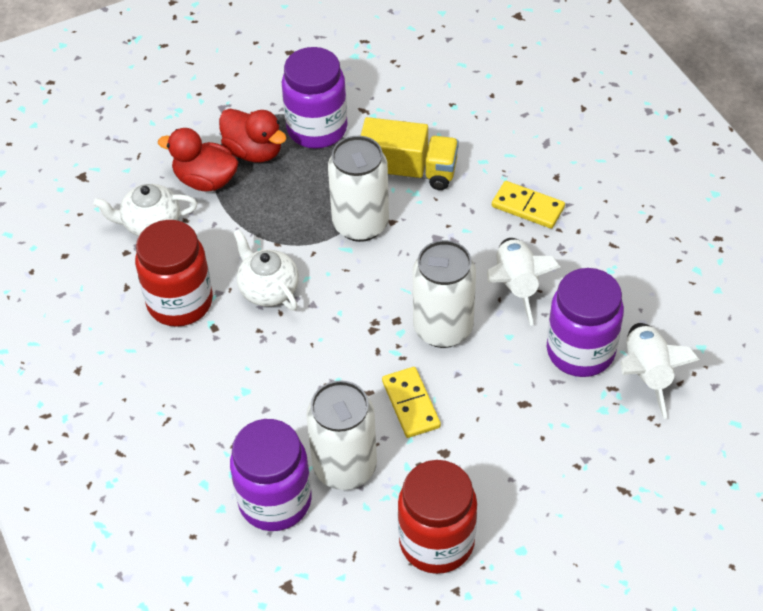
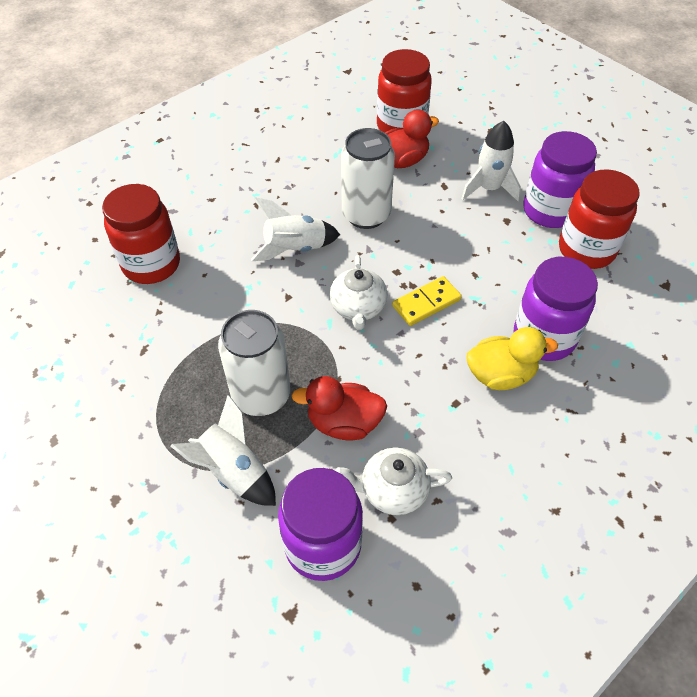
red jar: [135,220,213,327] [398,460,477,574] = 2 -> [102,184,180,284] [377,49,432,133] [559,169,640,269] = 3
white can: [306,380,377,490] [328,136,389,242] [413,240,476,348] = 3 -> [218,310,290,416] [341,128,395,229] = 2
white rocket: [487,238,560,326] [620,323,700,419] = 2 -> [171,394,276,506] [251,197,340,261] [461,121,521,202] = 3
yellow domino: [382,367,441,438] [492,181,565,229] = 2 -> [392,276,462,326] = 1
yellow duck: none = 0 -> [467,327,558,390] = 1
yellow truck: [361,117,459,190] = 1 -> none = 0

